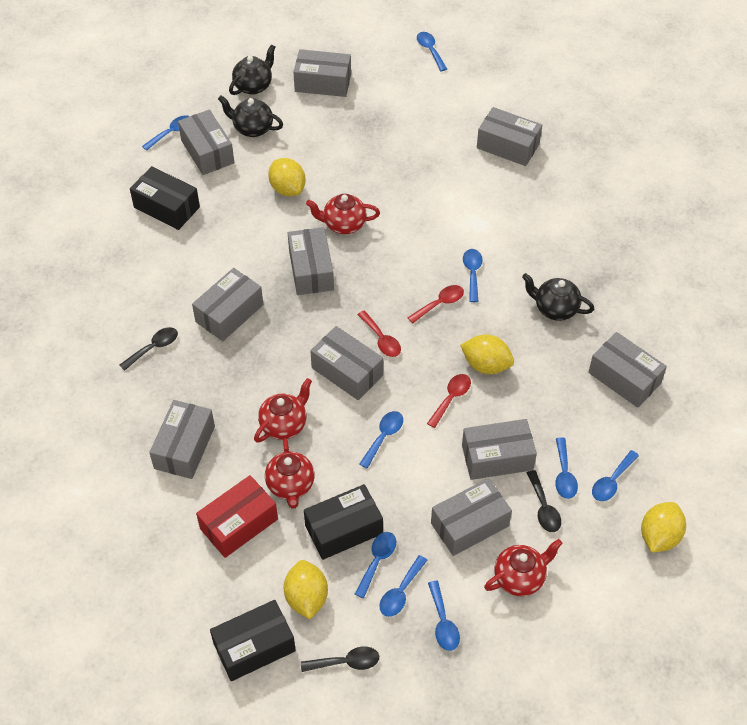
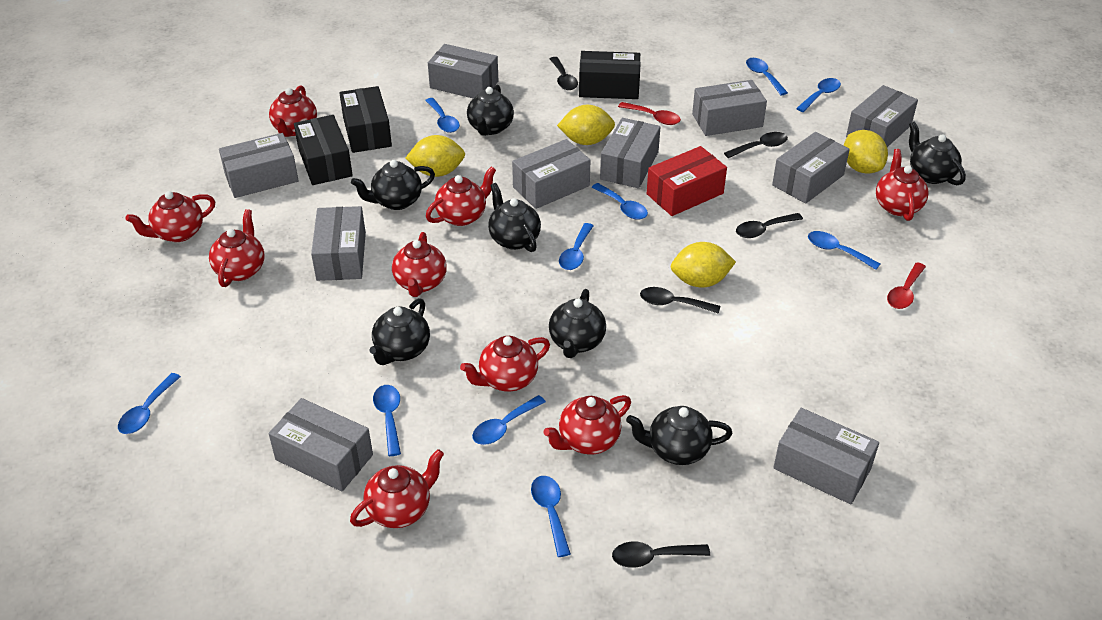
black spoon: [120,327,178,371] [301,647,379,672] [527,470,561,532] = 3 -> [550,57,578,90] [612,542,710,568] [640,287,720,314] [724,132,788,158] [736,213,803,238] = 5
black teapot: [218,96,283,137] [229,44,276,95] [522,273,594,321] = 3 -> [351,160,435,210] [370,298,430,365] [467,85,514,136] [488,183,541,252] [549,289,606,358] [626,406,733,465] [909,122,966,185] = 7
blue spoon: [142,115,190,151] [354,532,396,598] [359,411,403,468] [379,555,427,617] [417,32,447,71] [428,581,460,651] [463,249,483,302] [555,437,578,499] [592,450,639,501] = 9 -> [118,373,181,434] [373,385,401,456] [425,98,460,133] [472,395,546,445] [531,476,571,557] [559,223,594,270] [591,183,648,220] [746,58,788,95] [796,78,841,112] [808,231,880,270] = 10
red spoon: [357,311,401,357] [407,285,464,323] [427,374,471,428] = 3 -> [618,102,681,125] [887,262,926,309] = 2
red teapot: [254,378,312,443] [265,438,315,509] [306,194,380,234] [484,539,563,596] = 4 -> [125,191,215,242] [209,209,264,287] [269,85,317,137] [350,449,444,528] [392,232,447,297] [426,166,496,226] [460,336,550,392] [543,395,631,455] [876,149,929,221] = 9

